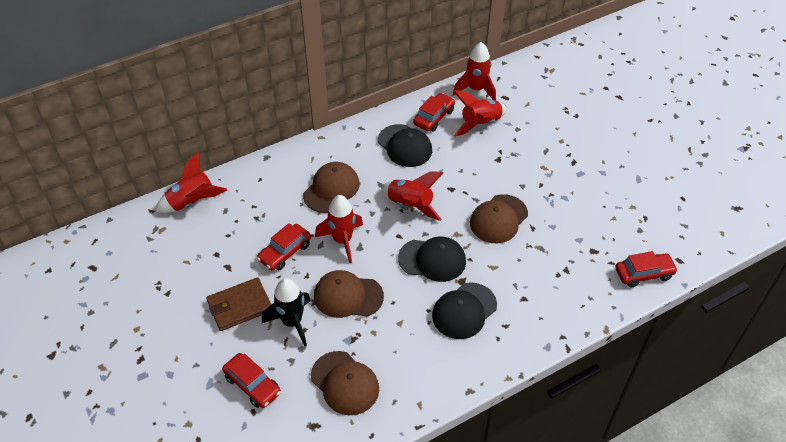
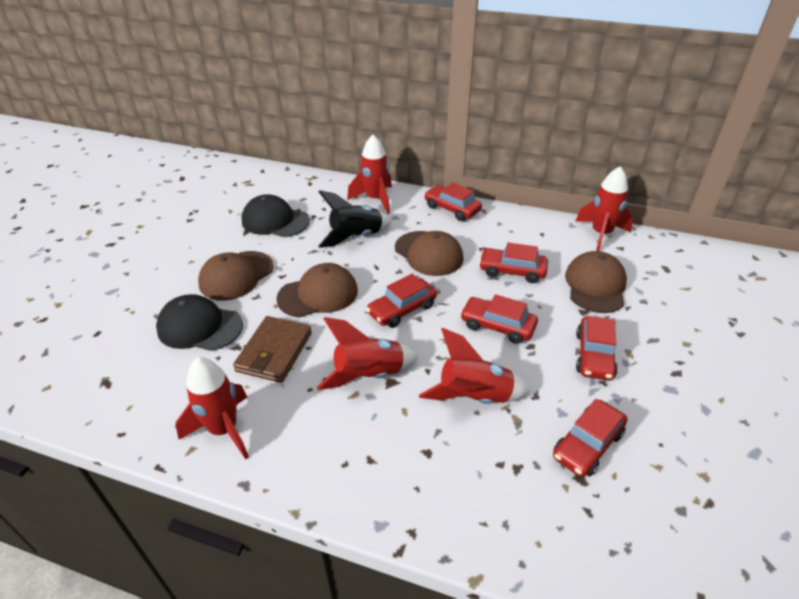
black cap: [378,124,432,167] [398,237,466,282] [432,282,497,339] = 3 -> [156,294,243,351] [242,194,310,237] = 2
red car: [222,353,281,408] [257,223,311,271] [413,93,455,132] [615,251,678,287] = 4 -> [366,274,437,328] [424,183,482,221] [460,294,538,344] [479,243,548,283] [553,399,627,477] [576,316,618,381] = 6

